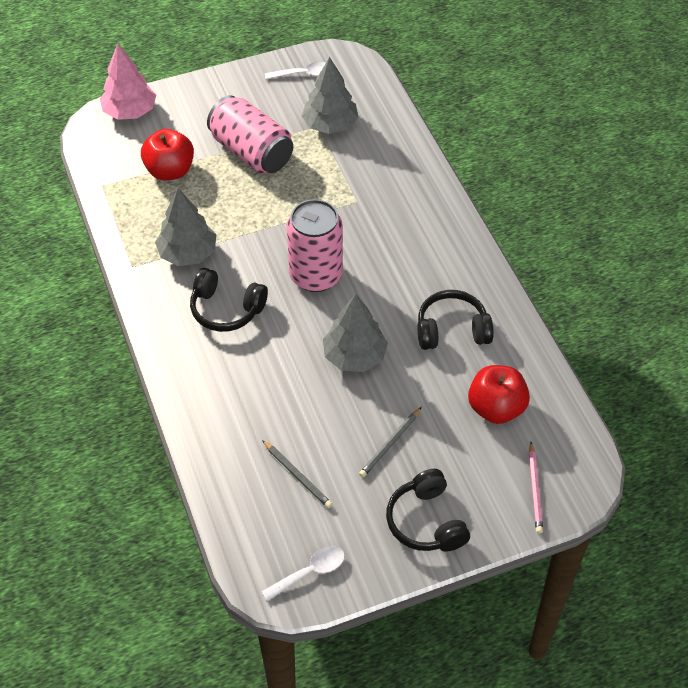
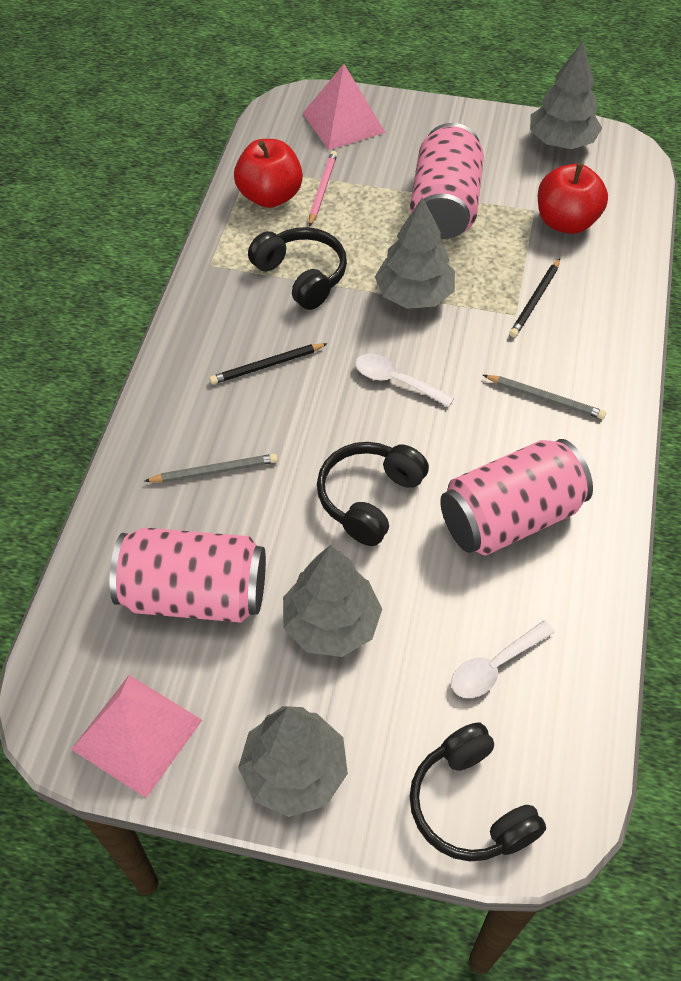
black pencil: none = 0 -> [209,343,328,384] [509,258,560,337] = 2
grey tree: [155,188,216,266] [302,57,359,134] [323,293,388,372] = 3 -> [238,706,348,817] [283,545,382,657] [375,197,455,309] [530,41,602,149] = 4
pink can: [207,95,293,174] [287,199,343,292] = 2 -> [110,527,266,623] [410,123,484,239] [440,439,593,556] = 3
pink pyramid: none = 0 -> [71,675,202,798] [303,64,386,150] = 2
pink tree: [100,43,156,120] = 1 -> none = 0

